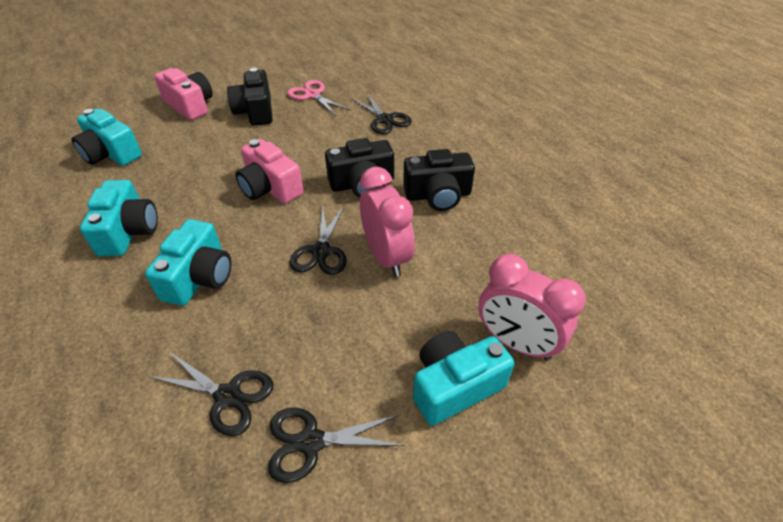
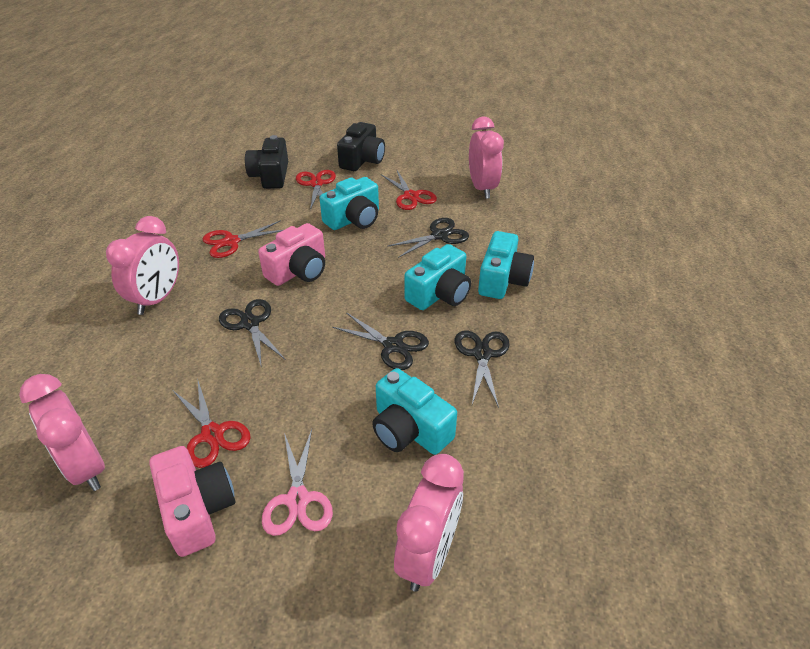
black camera: [227,68,273,125] [325,138,394,198] [403,149,475,211] = 3 -> [245,135,288,189] [337,122,385,171] = 2
pink clock: [360,167,414,277] [478,254,586,360] = 2 -> [19,374,105,491] [106,216,179,315] [394,454,464,592] [469,116,504,199] = 4
red scissors: none = 0 -> [173,381,251,468] [202,220,283,258] [296,170,336,210] [381,171,437,210] = 4

